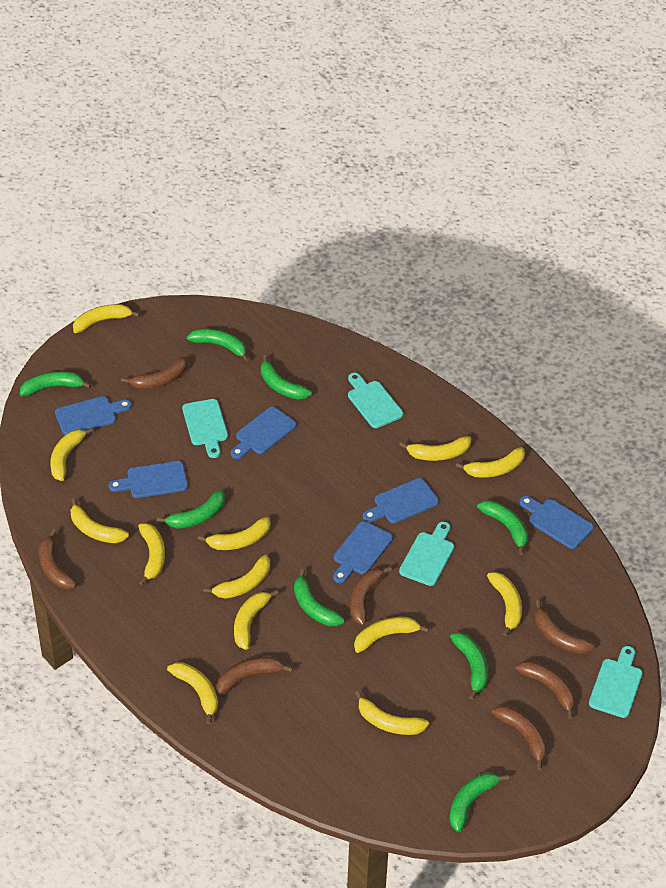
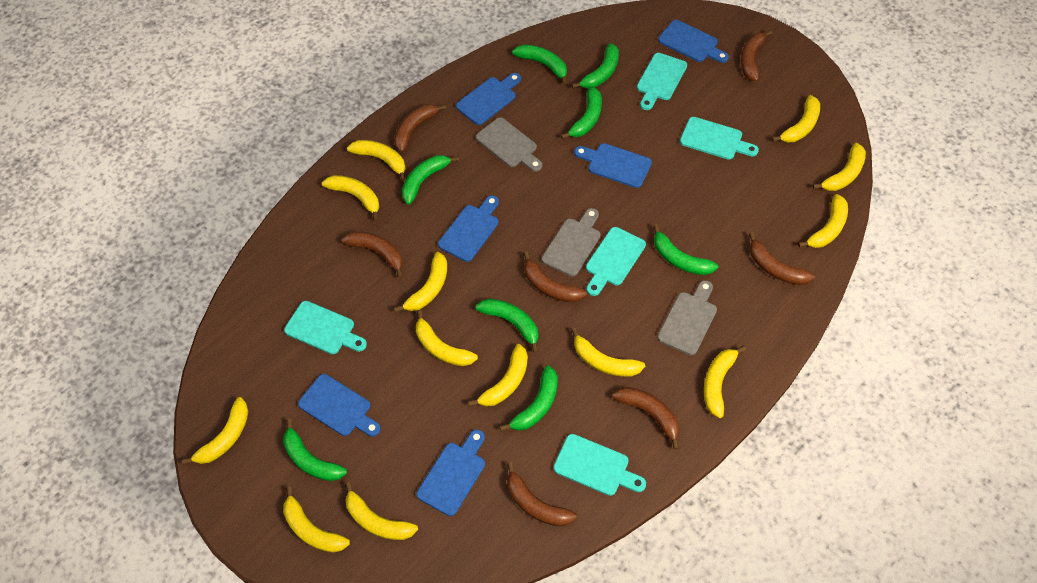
grey cutting board: none = 0 -> [476,117,542,172] [542,208,601,276] [657,280,717,355] = 3
turquoise cutting board: [182,399,228,458] [348,373,403,428] [399,522,454,586] [589,646,643,718] = 4 -> [284,301,367,354] [554,434,646,496] [586,227,646,296] [637,53,687,110] [680,117,759,159] = 5

